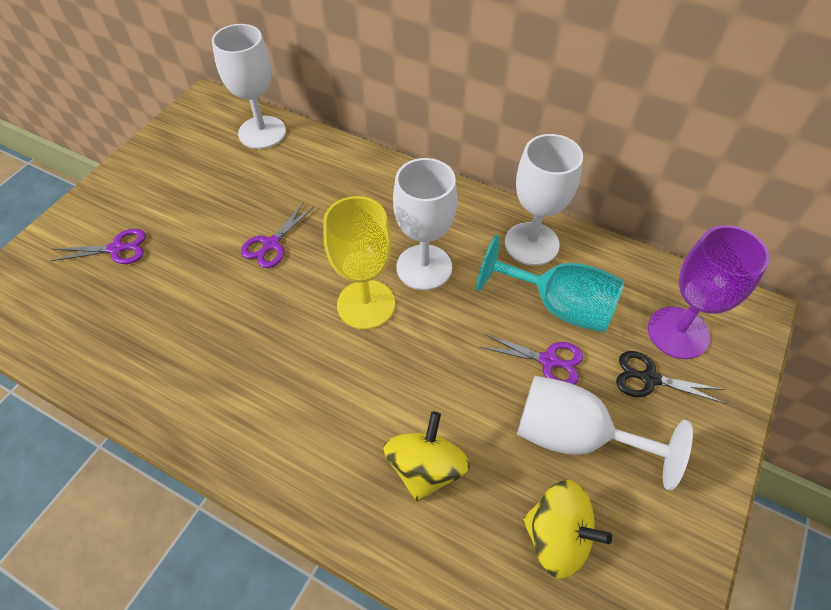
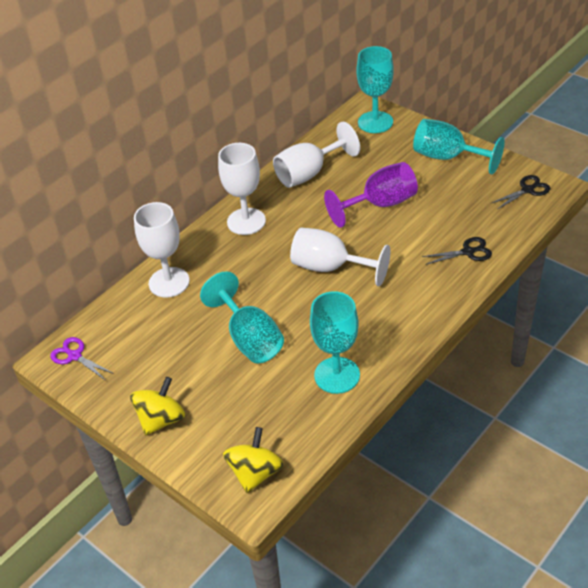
black scissors: [616,351,725,404] = 1 -> [422,237,492,265] [490,175,550,209] = 2
purple scissors: [51,229,146,264] [241,202,314,268] [479,333,583,385] = 3 -> [50,337,114,380] = 1
turquoise goblet: [476,235,624,333] = 1 -> [200,271,284,363] [310,291,360,394] [356,46,394,133] [413,119,505,175] = 4
yellow goblet: [323,196,395,329] = 1 -> none = 0

